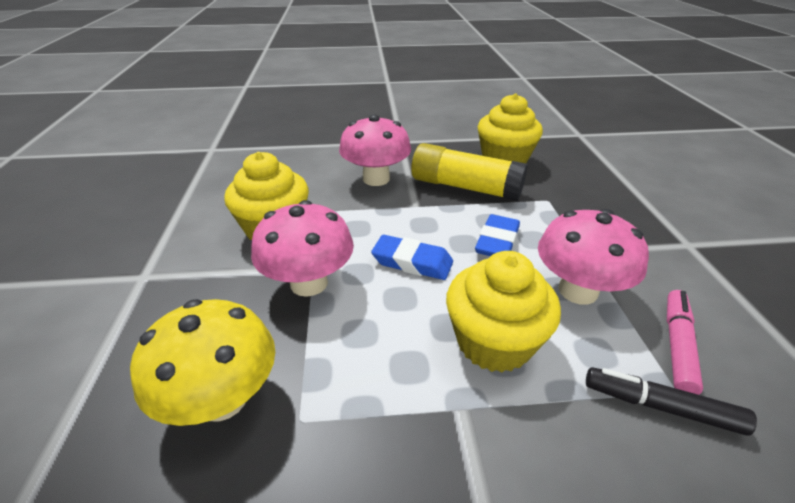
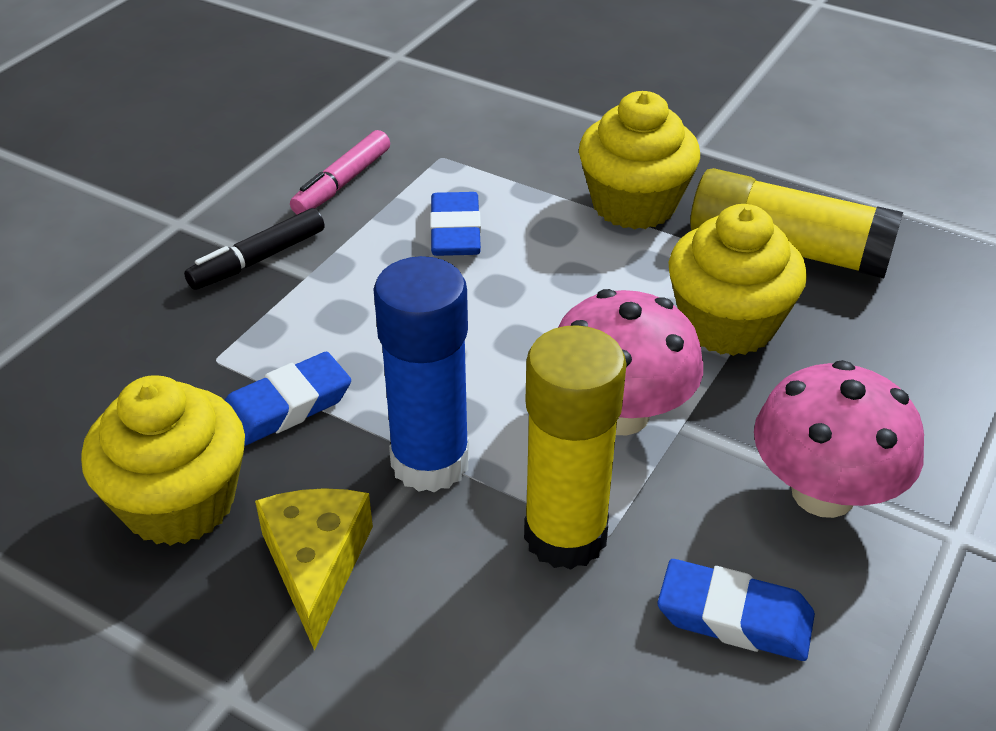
blue eraser: [371,235,453,280] [475,214,520,256] = 2 -> [225,352,351,446] [430,192,481,256] [657,559,815,661] = 3
blue glue stick: none = 0 -> [373,256,470,492] = 1
pink mushroom: [251,200,354,297] [339,114,411,186] [538,209,649,305] = 3 -> [558,289,703,435] [754,360,924,518] = 2
yellow cheese: none = 0 -> [255,488,373,650] = 1
yellow glue stick: [411,143,528,201] = 1 -> [524,325,627,570] [690,168,903,278] = 2
yellow mushroom: [130,299,275,426] = 1 -> none = 0

